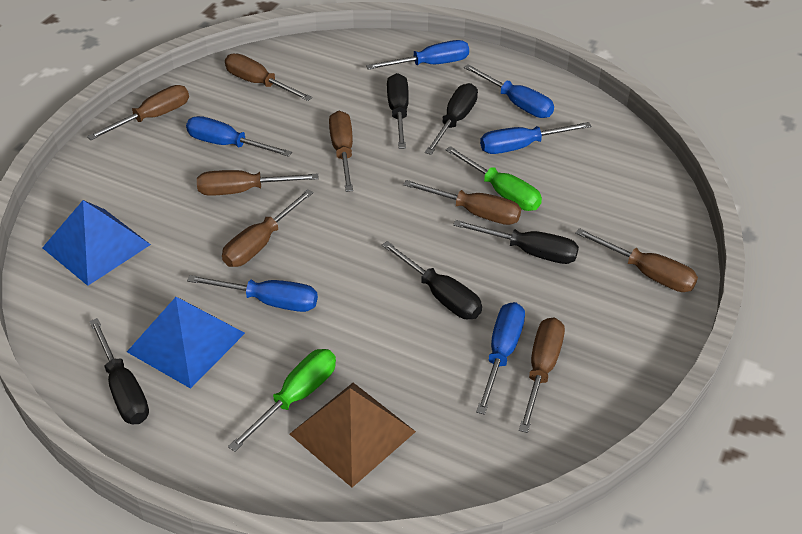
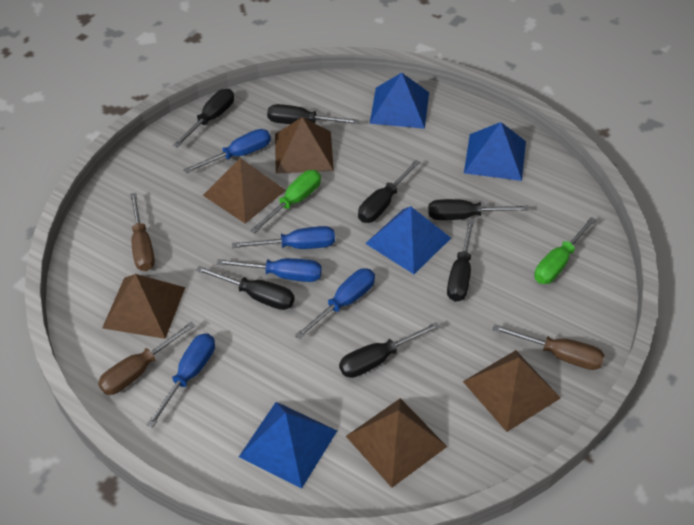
black screwdriver: [89,318,149,424] [382,241,482,319] [387,73,409,149] [425,83,478,155] [453,220,579,264] = 5 -> [173,89,234,148] [196,266,295,310] [267,104,359,124] [339,322,440,378] [358,160,420,223] [428,199,529,220] [447,219,475,302] = 7
blue pyramid: [42,200,151,286] [127,297,245,389] = 2 -> [239,402,337,488] [365,206,451,274] [370,73,429,129] [464,122,526,181] = 4
blue screwdriver: [186,116,292,157] [187,275,318,312] [366,40,469,70] [464,64,554,118] [476,302,525,415] [480,122,591,154] = 6 -> [146,333,215,428] [183,129,271,173] [217,258,322,282] [232,226,335,249] [294,269,375,339] = 5
brown pyramid: [290,383,416,487] = 1 -> [102,274,185,339] [203,158,286,224] [275,117,334,174] [346,398,447,488] [463,350,561,432] = 5
brown screwdriver: [87,85,189,140] [197,170,319,196] [222,189,314,267] [225,53,312,101] [329,111,353,192] [403,180,521,225] [519,317,565,433] [575,228,698,292] = 8 -> [98,322,195,395] [130,193,155,271] [492,324,604,370] = 3

